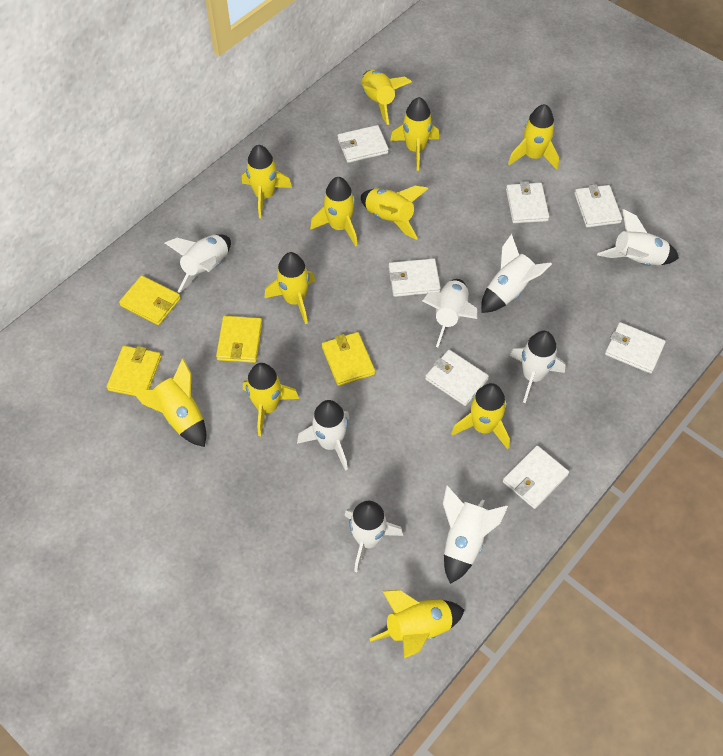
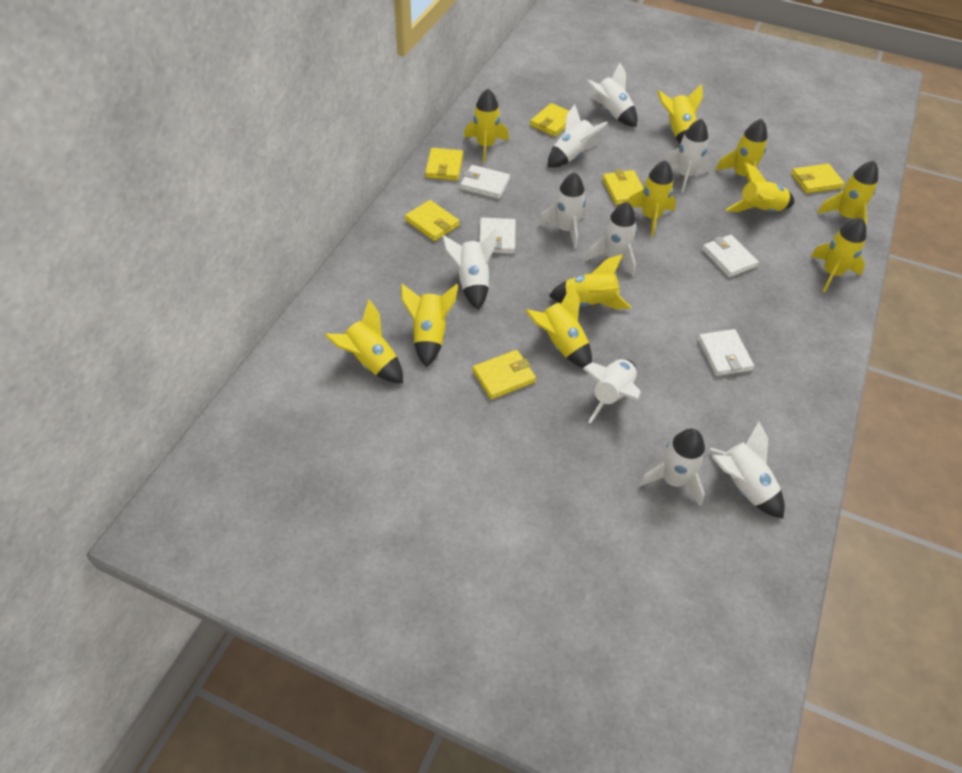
white rocket: [165,234,231,293] [297,400,350,471] [345,501,403,572] [422,279,478,347] [443,485,508,584] [481,234,552,313] [510,331,565,403] [597,209,679,266] = 8 -> [442,229,497,310] [538,172,586,249] [548,104,608,168] [583,359,641,424] [585,202,637,276] [586,62,637,127] [638,429,705,506] [665,118,711,193] [710,421,785,518] = 9
white wallet: [338,125,389,163] [389,258,441,297] [425,350,489,406] [503,445,569,509] [506,181,549,223] [574,184,622,228] [605,322,666,374] = 7 -> [460,165,510,199] [479,217,516,254] [698,329,754,376] [702,235,759,278] = 4
yellow wallet: [107,346,161,396] [119,276,181,325] [216,316,262,363] [322,332,375,386] = 4 -> [405,200,460,241] [425,148,463,181] [473,350,536,400] [530,103,569,137] [602,170,644,205] [791,163,845,194] = 6

